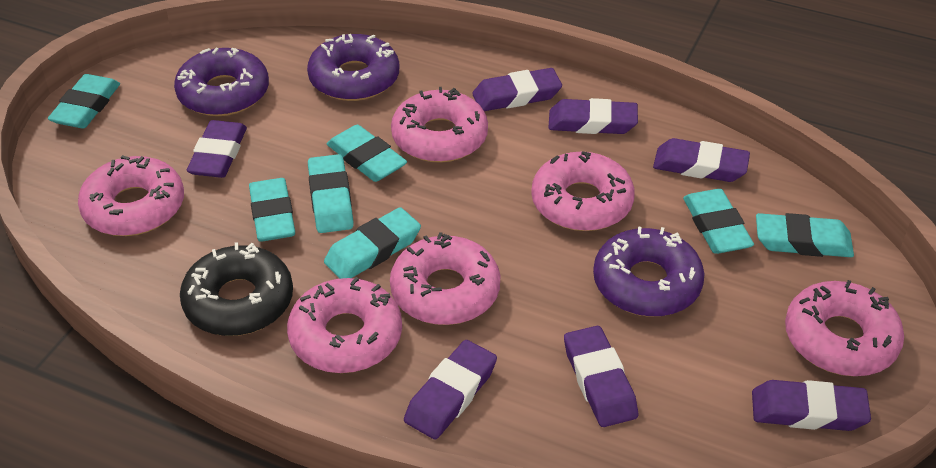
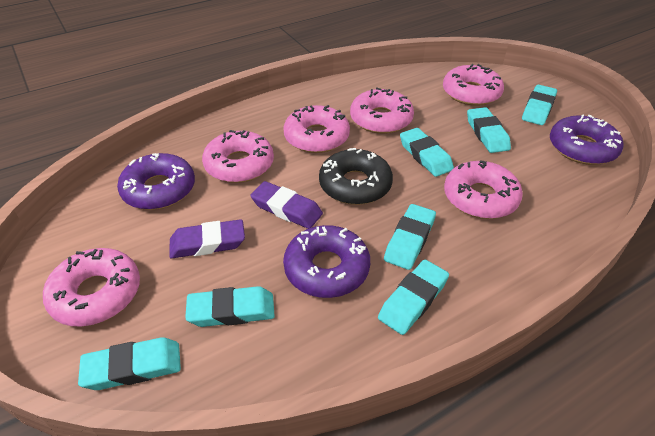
purple eraser: [187,120,247,178] [404,340,497,440] [472,68,562,111] [549,98,638,134] [564,326,638,427] [653,138,750,182] [752,380,871,431] = 7 -> [169,219,245,258] [250,181,323,229] = 2

